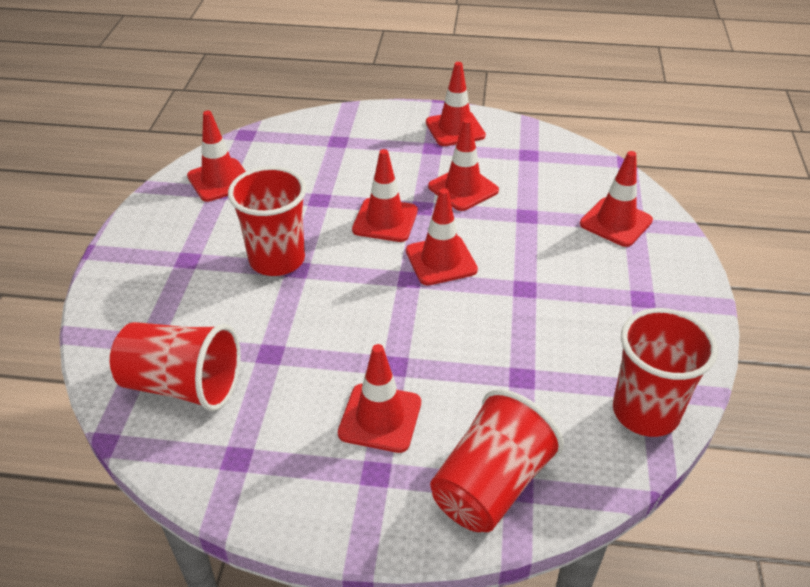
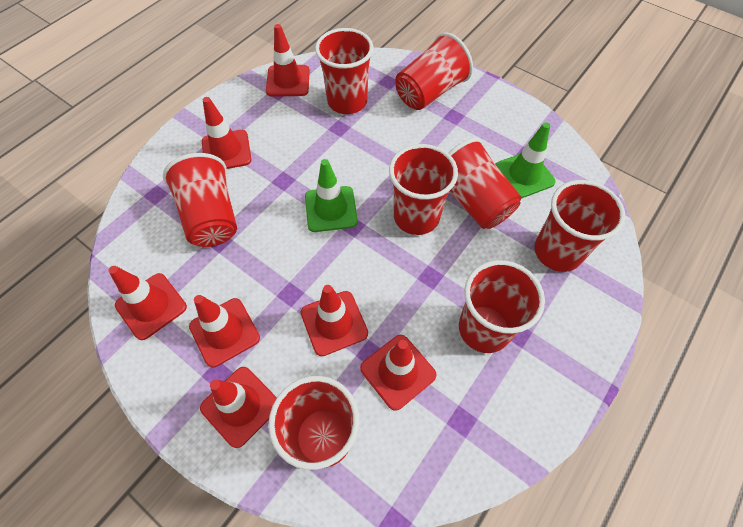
green traffic cone: none = 0 -> [305,159,358,232] [495,122,556,198] = 2
red cup: [110,322,241,411] [228,166,306,276] [430,389,564,532] [613,308,718,437] = 4 -> [163,153,237,247] [268,376,359,470] [315,28,374,114] [389,144,458,235] [395,32,473,110] [448,138,521,229] [459,260,545,353] [534,180,625,272] = 8

